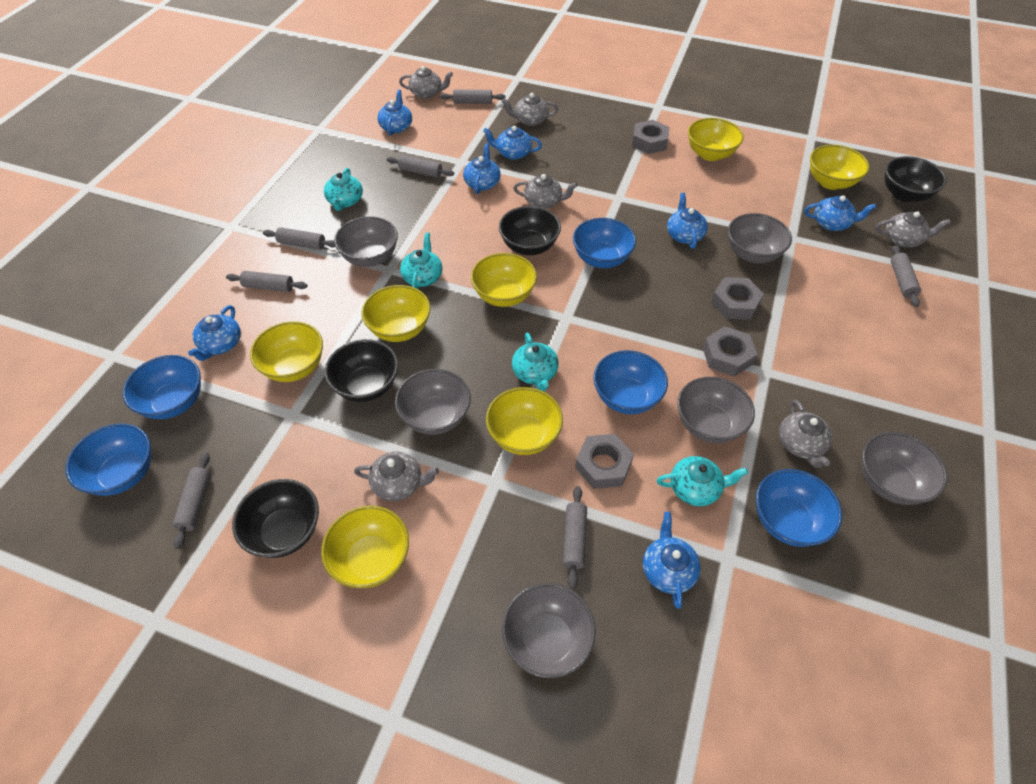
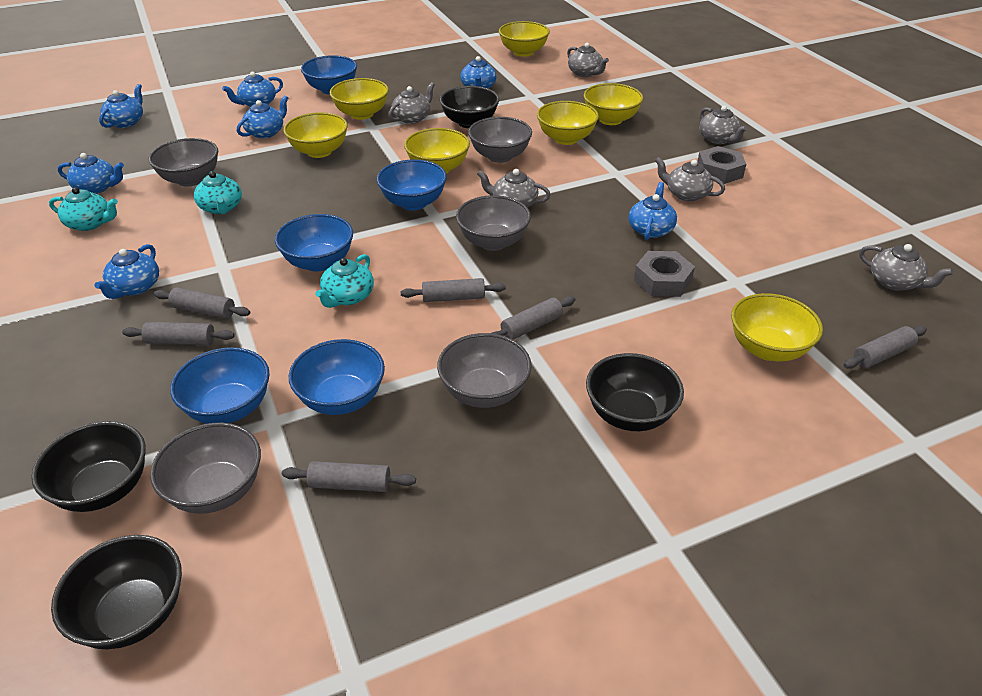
grey bowl: [334,216,398,267] [395,369,471,435] [502,583,596,678] [677,377,755,443] [728,213,792,263] [862,432,948,505] = 6 -> [149,138,218,187] [150,423,261,514] [437,333,532,408] [456,195,531,251] [468,117,532,163] = 5
grey nut: [575,434,634,489] [632,120,670,154] [703,326,757,376] [711,277,764,320] = 4 -> [634,251,695,297] [697,146,746,184] = 2
grey rolling pin: [173,452,211,549] [226,271,308,292] [263,227,335,250] [387,155,454,178] [440,89,505,104] [563,486,587,589] [891,245,921,307] = 7 -> [122,322,235,345] [154,287,250,319] [282,461,416,492] [401,278,506,302] [491,296,575,340] [843,326,927,369] = 6
turquoise teapot: [324,168,363,211] [400,233,442,290] [512,333,559,391] [657,456,748,506] = 4 -> [49,187,118,231] [194,171,242,214] [315,254,374,308] = 3

